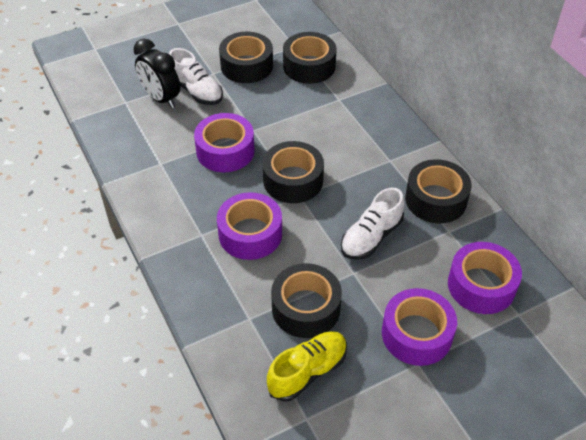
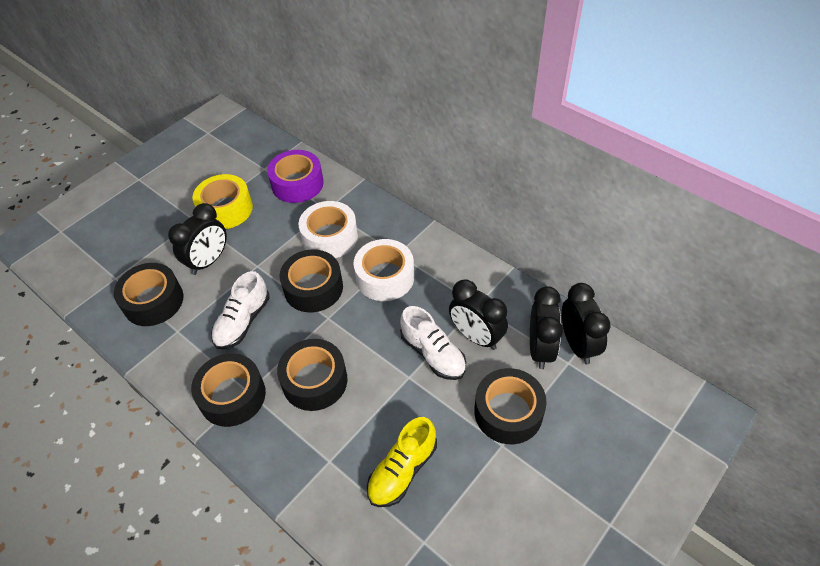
black clock: [134,39,180,108] = 1 -> [168,203,227,275] [449,279,508,350] [530,286,563,369] [562,283,611,364] = 4
purple tape: [194,113,255,172] [217,192,282,260] [382,288,457,366] [448,242,522,314] = 4 -> [267,150,324,203] = 1
white tape: none = 0 -> [298,201,358,258] [354,239,414,301] = 2
yellow tape: none = 0 -> [192,174,253,229] = 1

